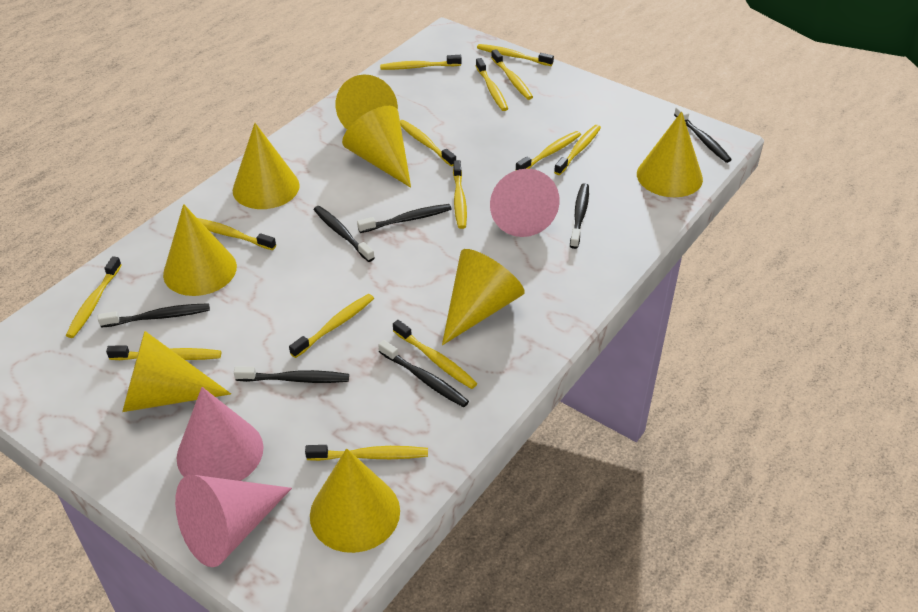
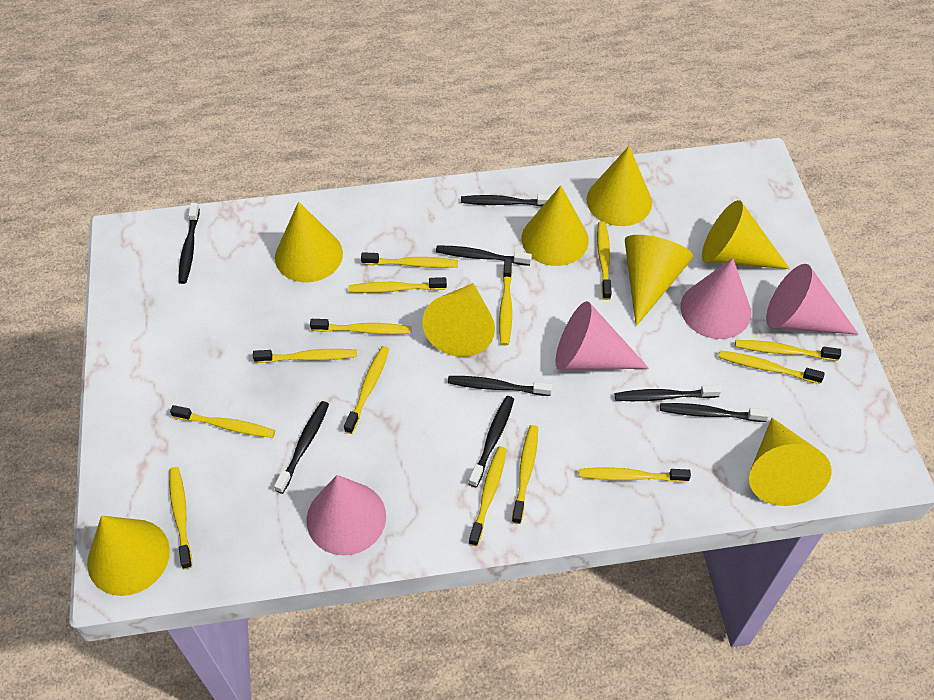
black toothbrush: [98,303,210,328] [234,366,349,383] [314,206,375,262] [357,204,451,233] [378,340,469,407] [570,183,589,249] [674,106,732,163] = 7 -> [178,203,200,284] [274,401,329,494] [436,245,532,266] [448,376,552,396] [461,194,552,206] [469,396,514,487] [615,385,721,401] [660,403,769,422] = 8
pink cone: [175,475,292,567] [176,387,264,481] [490,169,560,237] = 3 -> [307,475,386,556] [555,301,649,370] [680,258,751,339] [766,264,859,335] = 4

